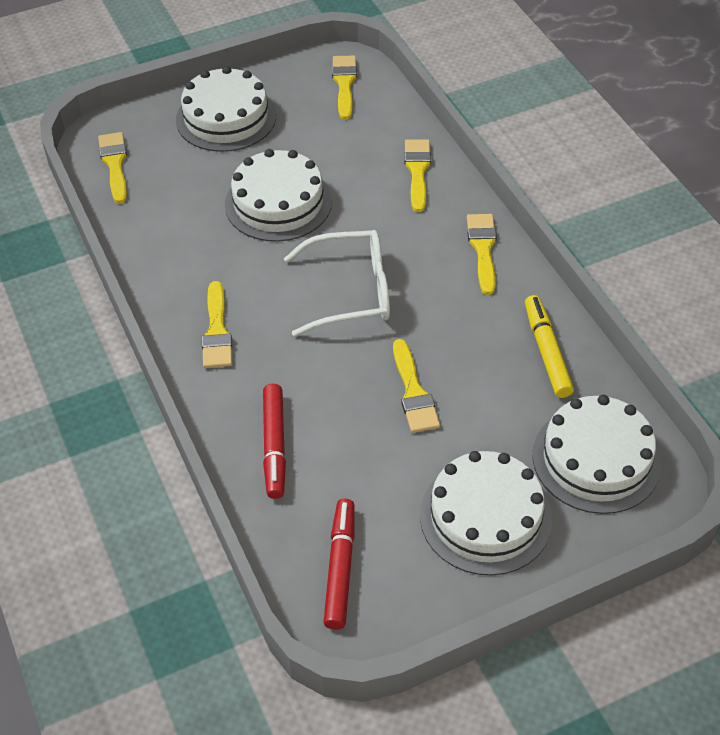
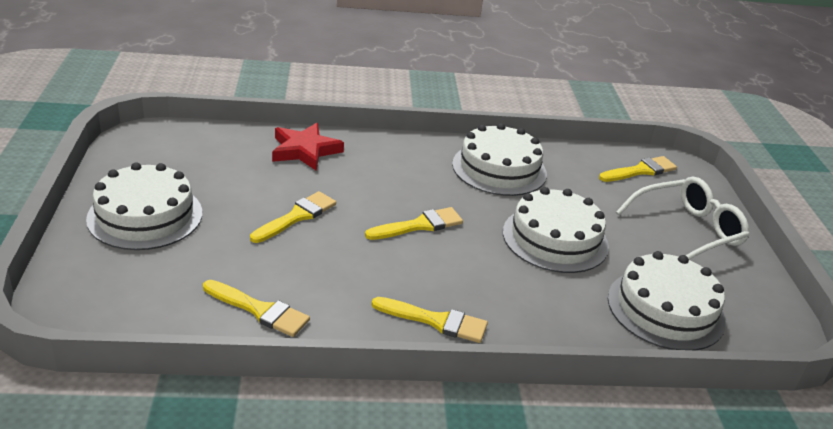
red marker: [263,384,286,499] [323,499,355,630] = 2 -> none = 0
red star: none = 0 -> [272,123,344,171] = 1
yellow brush: [98,132,127,204] [202,281,232,368] [332,56,357,120] [393,339,440,433] [404,139,431,212] [467,214,497,295] = 6 -> [203,280,310,337] [250,191,336,243] [365,207,463,240] [372,297,488,343] [599,156,677,182] = 5
yellow marker: [525,295,574,398] = 1 -> none = 0

